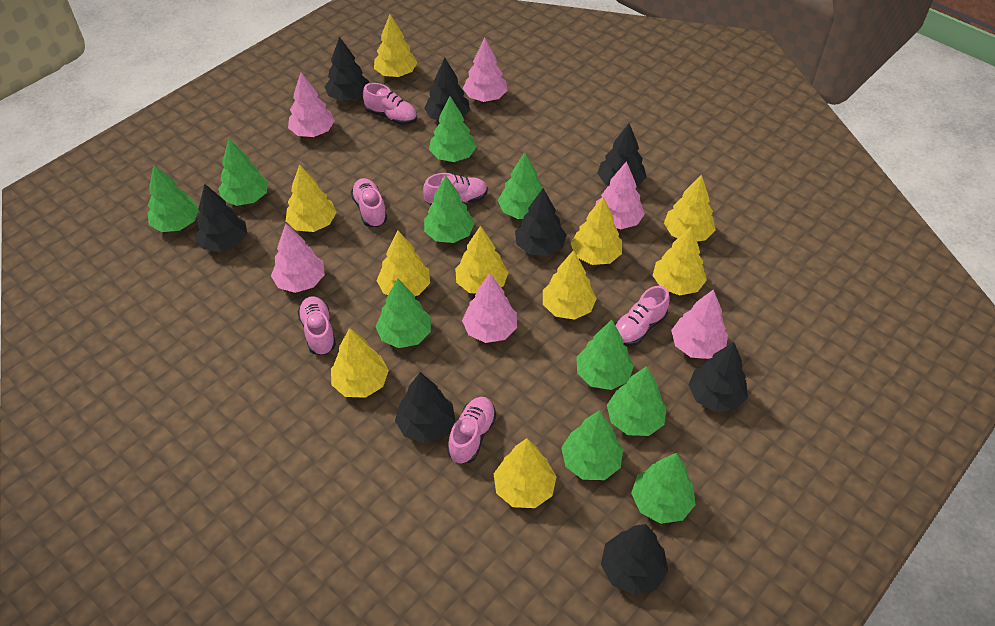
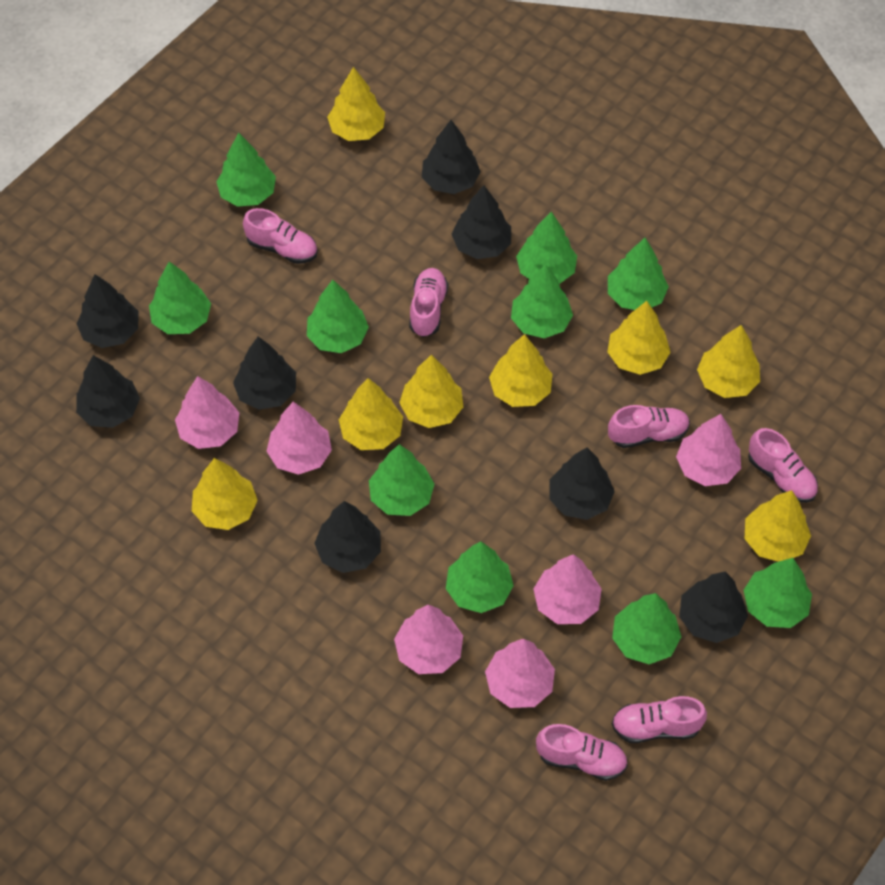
yellow tree: [286,164,337,232] [331,328,389,398] [374,14,417,77] [376,231,430,296] [455,226,509,294] [494,438,557,508] [543,250,597,320] [571,197,622,265] [653,227,707,295] [664,174,715,241] = 10 -> [192,458,258,530] [327,67,385,141] [339,378,403,450] [399,355,463,428] [489,334,553,407] [607,301,671,375] [697,325,760,398] [745,490,811,562] = 8

